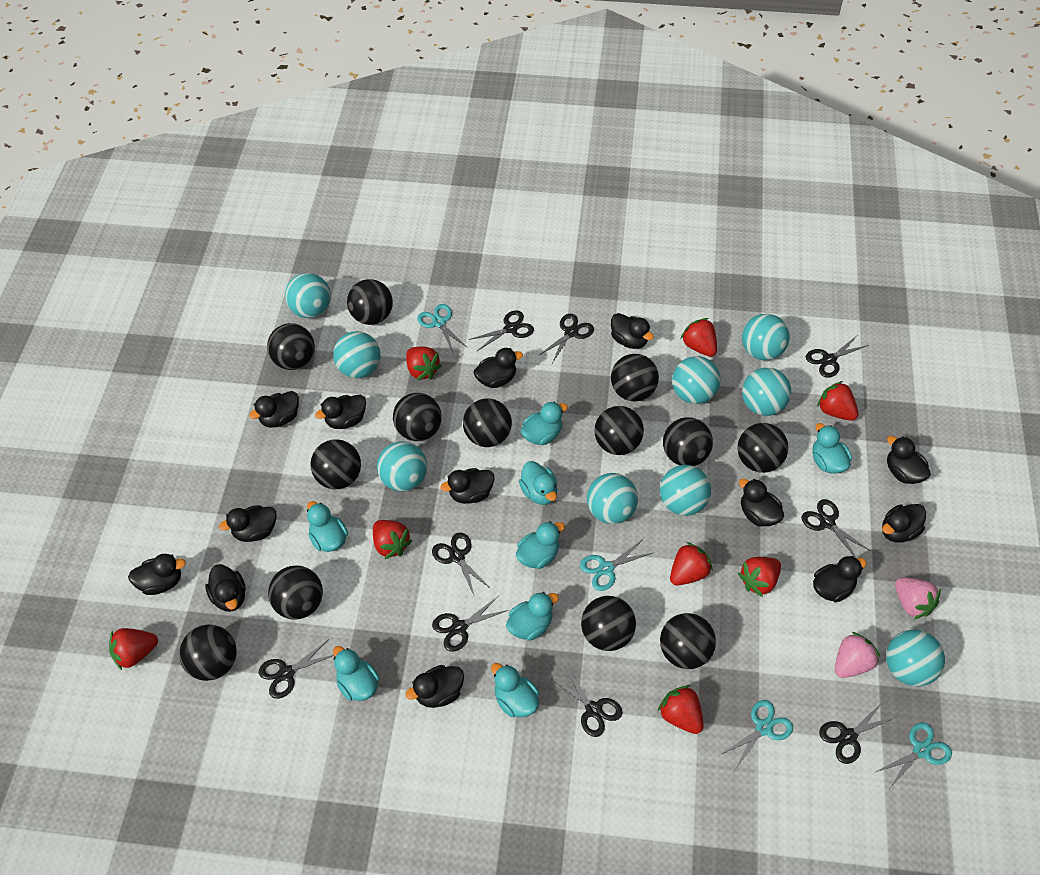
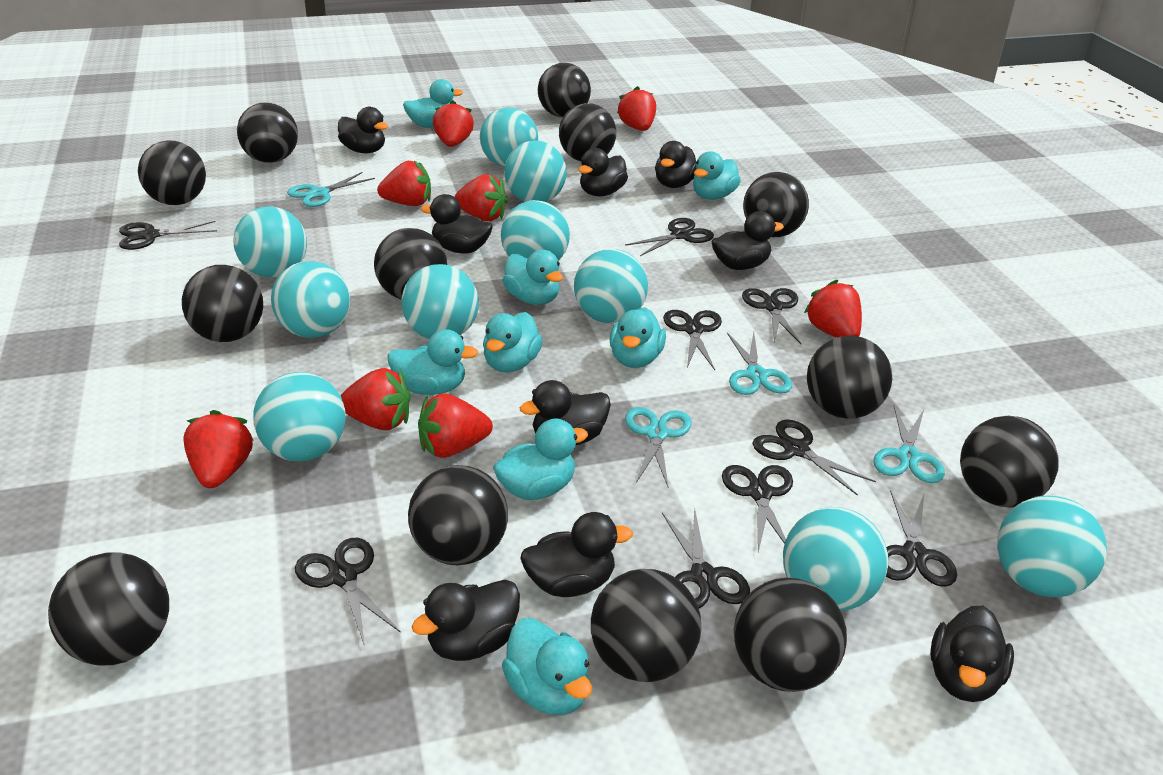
black duck: [128,554,186,595] [205,564,246,612] [219,505,277,542] [249,391,299,428] [315,395,366,429] [406,665,464,708] [440,468,495,504] [473,348,523,388] [611,313,654,349] [739,479,784,527] [813,556,867,602] [882,504,926,543] [887,436,931,484] = 13 -> [338,107,388,153] [411,580,520,661] [421,194,493,254] [520,380,611,445] [521,512,633,597] [578,148,628,196] [655,141,697,188] [712,211,784,270] [930,606,1014,702] = 9
pink strawberry: [835,632,880,678] [895,577,941,619] = 2 -> none = 0
turquoise ball: [285,273,331,318] [333,331,381,378] [377,441,427,492] [587,473,638,524] [660,465,711,516] [672,356,721,404] [742,314,790,360] [742,368,791,416] [886,630,945,686] = 9 -> [234,206,307,278] [254,372,346,461] [271,261,350,338] [401,264,479,339] [480,108,538,167] [501,200,570,261] [504,140,567,202] [574,249,648,323] [783,507,888,610] [997,496,1107,597] = 10

